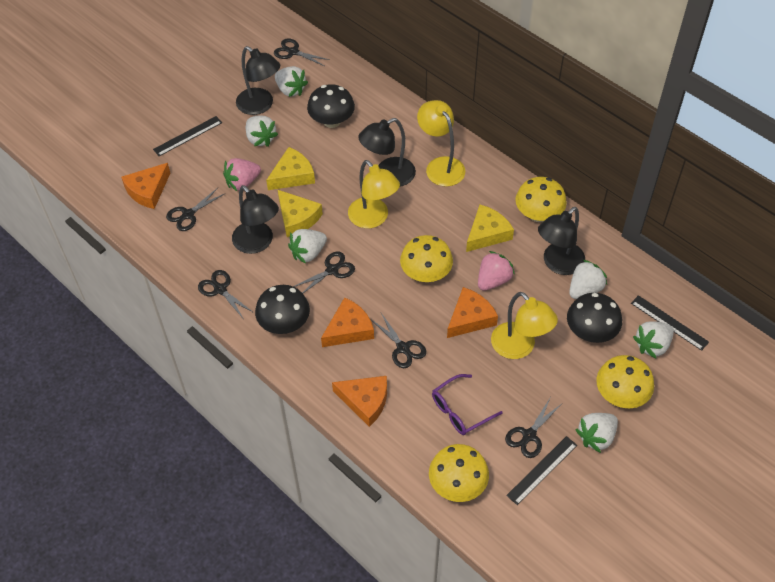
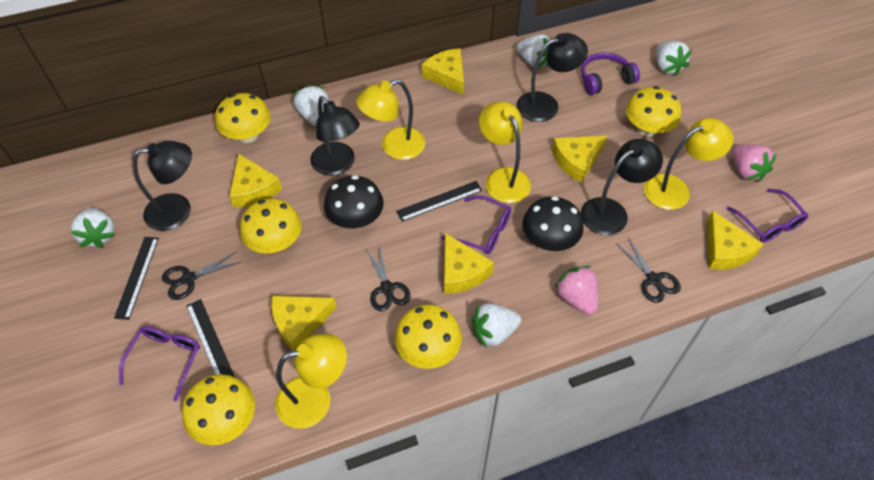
black mushroom: [255,285,310,334] [307,84,355,128] [567,293,622,343] = 3 -> [324,175,384,228] [522,196,583,251] = 2
black scissors: [166,188,224,231] [198,270,254,318] [274,38,330,66] [293,251,355,293] [372,313,426,368] [505,398,560,458] = 6 -> [162,252,240,300] [365,246,411,311] [616,237,681,303] = 3
orange cheese: [121,163,170,209] [321,297,374,347] [332,376,387,427] [447,287,498,338] = 4 -> none = 0
purple glasses: [432,374,503,435] = 1 -> [119,326,200,401] [442,195,511,254] [726,189,809,242] = 3
purple headphones: none = 0 -> [581,52,640,95] = 1
white strawberry: [246,116,278,147] [275,66,308,97] [288,229,327,264] [569,260,607,299] [575,413,618,453] [633,321,674,359] = 6 -> [71,208,116,248] [294,85,328,126] [471,303,521,348] [516,34,553,68] [656,41,692,76] = 5
yellow cheese: [266,147,315,190] [278,190,323,237] [466,205,514,252] = 3 -> [229,153,282,208] [271,296,337,351] [422,48,464,95] [444,233,494,294] [552,136,607,182] [707,211,764,270] = 6
yellow lamp: [348,160,400,228] [417,100,465,187] [491,292,558,359] = 3 -> [275,334,347,429] [356,79,425,160] [479,102,531,203] [644,118,733,210] = 4
yellow mushroom: [400,235,453,282] [429,444,489,502] [515,177,567,222] [597,355,654,408] = 4 -> [182,374,255,445] [215,93,271,143] [240,199,302,253] [395,304,462,369] [626,86,681,137] = 5

